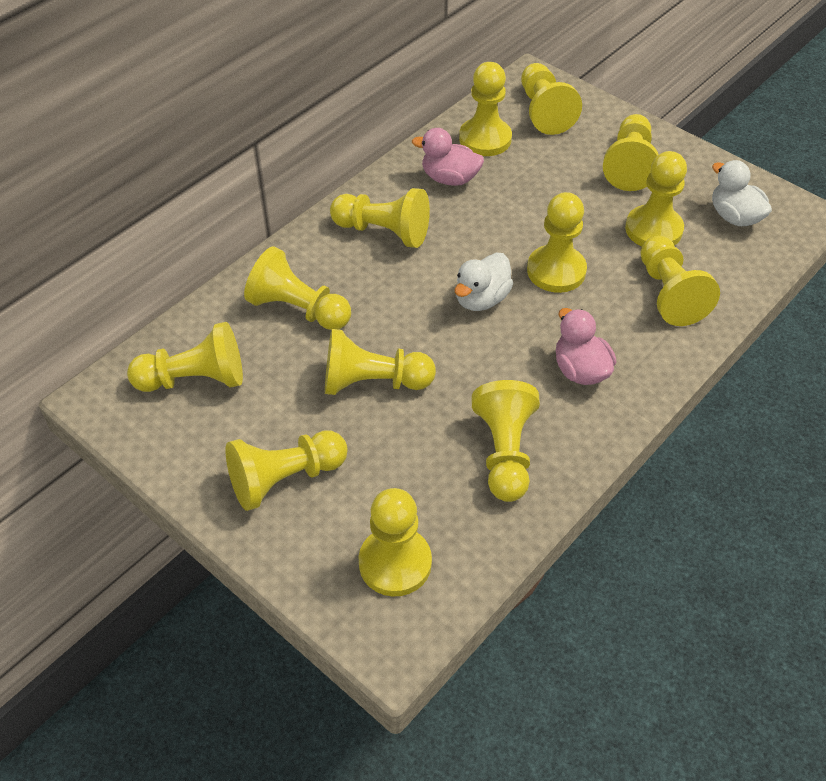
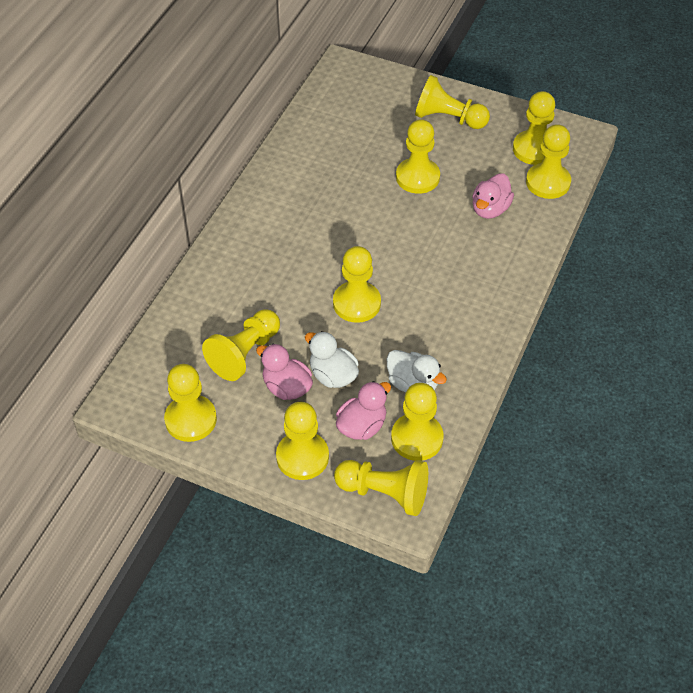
pink duck: [412,128,484,186] [556,308,616,385] = 2 -> [256,344,313,400] [336,381,391,440] [472,173,514,219] = 3
yellow pawn: [127,322,243,392] [226,431,348,511] [244,246,351,330] [325,329,436,395] [330,188,430,248] [359,488,432,596] [459,62,512,156] [472,380,540,502] [521,63,582,135] [527,192,587,293] [603,114,659,191] [625,151,687,246] [640,236,720,326] = 13 -> [164,364,217,442] [202,309,280,381] [276,402,329,480] [333,246,381,323] [334,460,428,516] [391,383,444,461] [396,119,440,194] [415,75,490,129] [513,91,555,165] [526,124,571,199] = 10

